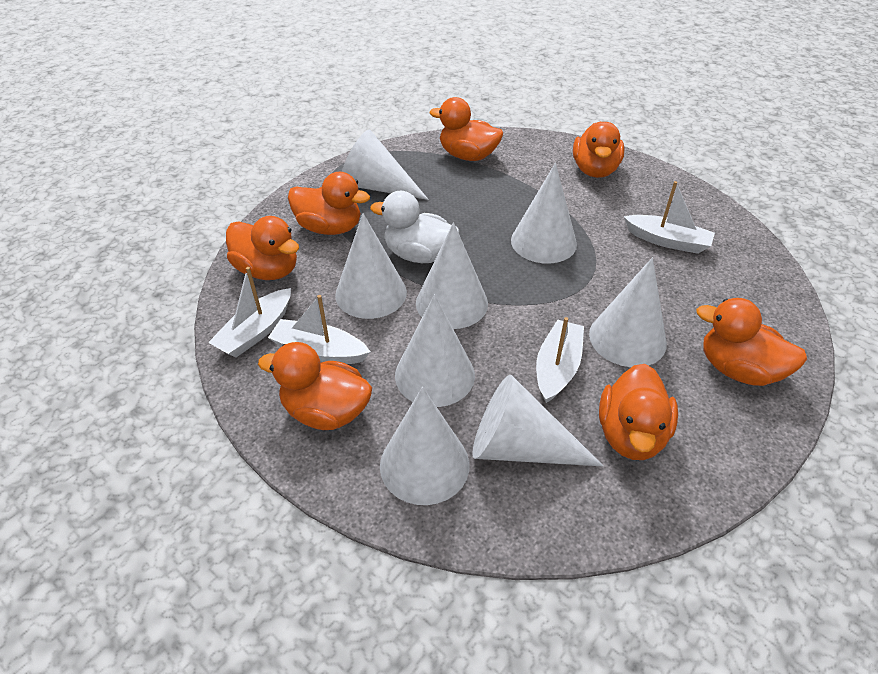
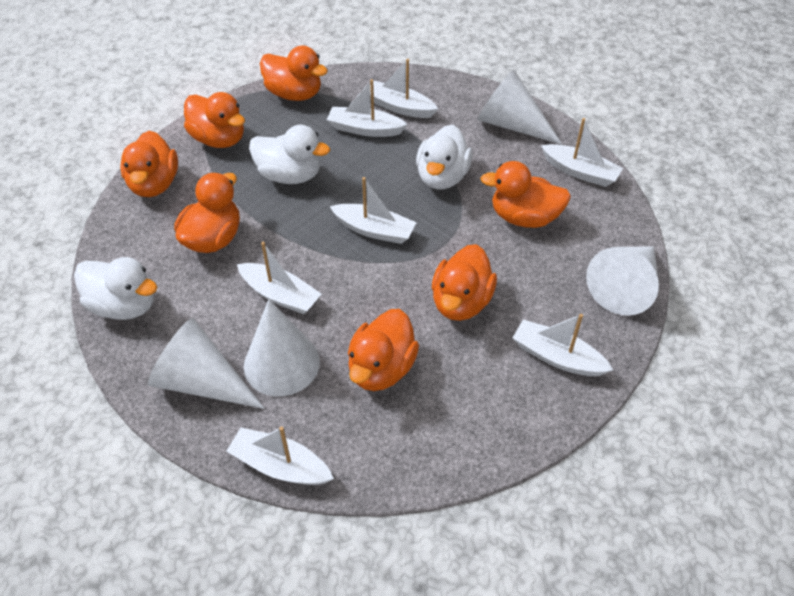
white boat: [208,267,291,357] [268,295,370,364] [536,317,584,403] [624,181,715,254] = 4 -> [226,426,334,485] [237,242,321,314] [327,79,407,137] [330,177,417,244] [370,59,438,118] [513,314,613,376] [541,118,623,187] = 7
white cone: [335,213,407,319] [342,130,429,200] [380,387,470,505] [395,294,475,407] [416,222,488,329] [472,375,604,467] [511,163,577,264] [589,258,667,367] = 8 -> [148,318,265,409] [244,299,320,396] [477,70,562,145] [586,246,659,316] = 4
white duck: [370,191,459,263] = 1 -> [74,257,157,320] [249,125,330,184] [416,125,473,190] = 3

